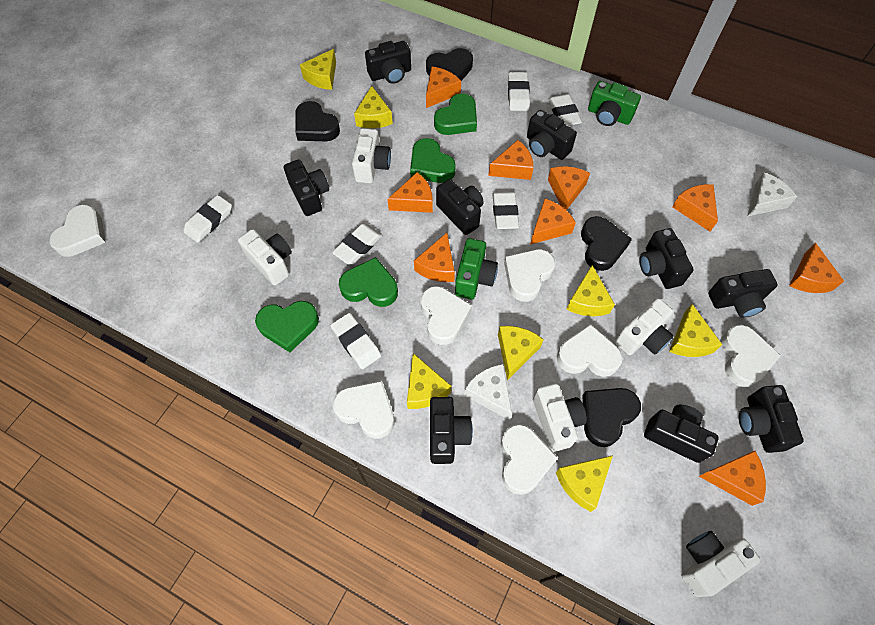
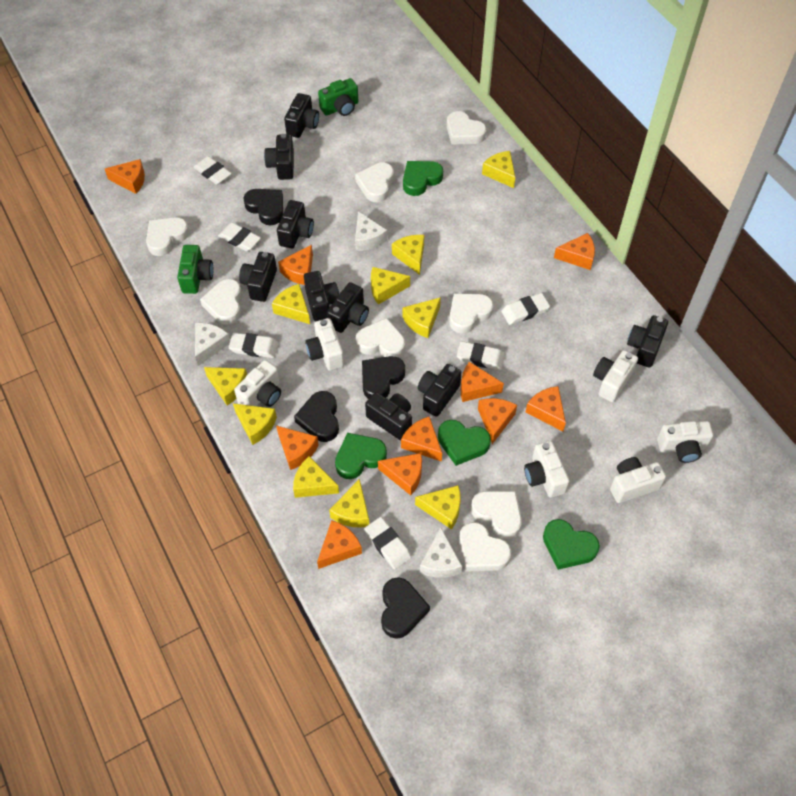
orange cheese: [387,172,433,213] [414,233,455,282] [426,67,461,108] [488,140,534,180] [530,199,576,245] [548,166,590,210] [672,184,718,232] [699,451,766,506] [789,243,844,293] = 9 -> [105,159,145,194] [276,426,319,470] [278,245,313,285] [317,520,362,569] [378,453,422,495] [401,416,442,462] [461,362,504,402] [478,398,517,444] [525,386,566,431] [554,233,595,270] = 10
white camera: [238,229,292,285] [352,128,391,183] [533,383,587,452] [615,298,674,355] [681,531,760,597] = 5 -> [234,360,281,407] [305,318,344,371] [524,441,569,498] [593,350,638,402] [610,457,666,503] [657,421,713,463] = 6
white cheese: [464,364,512,420] [748,172,797,216] = 2 -> [195,323,230,366] [355,211,387,251] [420,527,462,578] = 3
white heart: [49,204,106,257] [333,381,395,439] [421,286,472,345] [501,424,558,495] [504,249,556,302] [557,324,623,377] [721,325,781,387] = 7 -> [146,217,190,256] [200,279,242,325] [355,162,394,202] [356,318,405,358] [447,111,486,145] [449,293,494,333] [459,522,511,572] [471,491,522,539] = 8
yellow cheese: [300,49,336,90] [354,86,393,128] [407,353,451,409] [498,326,544,380] [556,455,613,512] [566,265,615,316] [669,304,723,357] = 7 -> [204,367,247,405] [233,403,277,445] [272,284,310,324] [293,456,339,498] [329,479,369,527] [371,267,410,305] [392,235,425,275] [403,297,441,338] [415,485,461,530] [482,151,515,188] = 10

